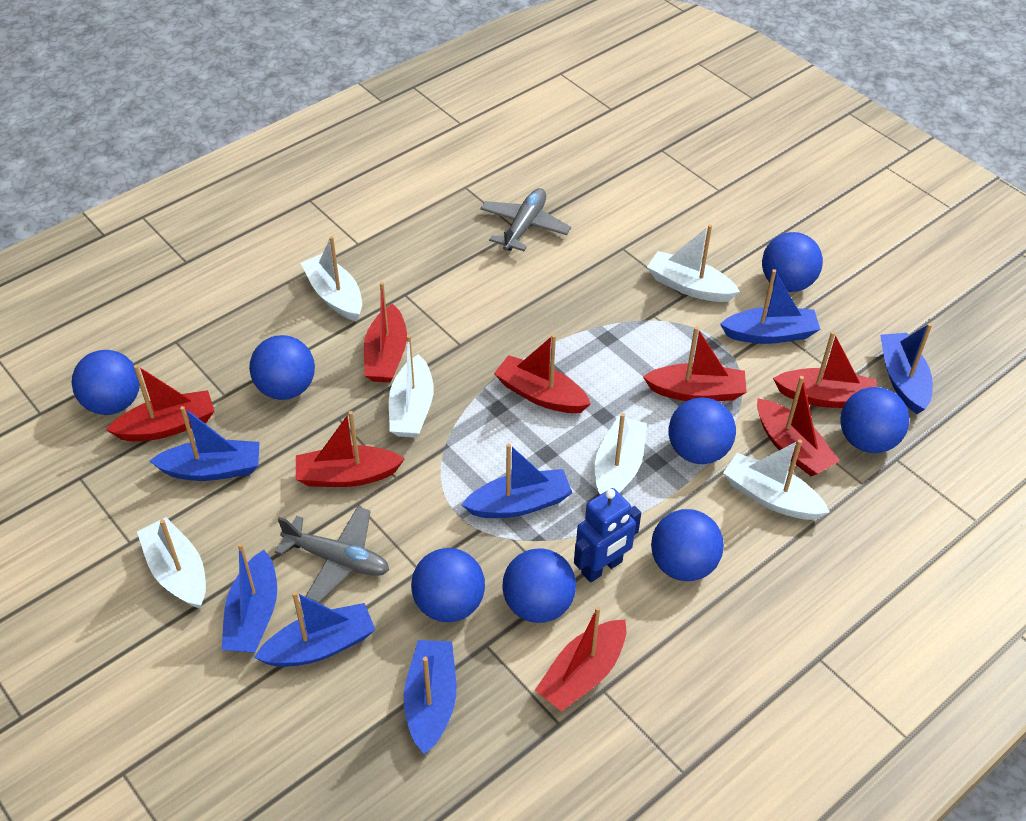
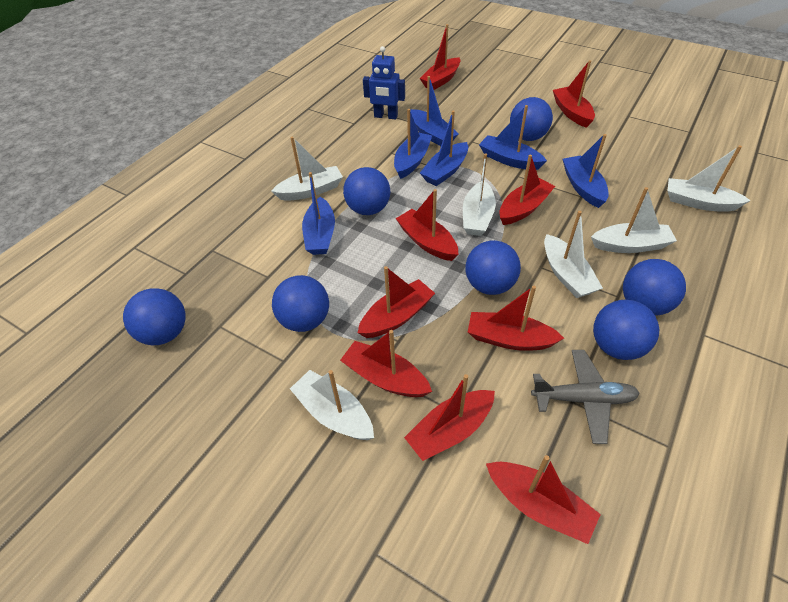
blue ball: [72,350,140,415] [249,335,315,400] [411,548,485,622] [503,549,576,623] [651,509,724,581] [669,397,736,464] [762,232,823,292] [840,387,909,453] = 8 -> [123,288,185,345] [272,275,329,332] [343,167,390,215] [465,240,521,295] [510,97,553,141] [593,300,659,360] [623,259,686,316] = 7
blue boat: [150,406,259,481] [221,543,277,653] [254,591,376,667] [404,640,456,754] [462,443,572,518] [720,269,821,344] [880,323,933,414] = 7 -> [302,172,335,255] [394,109,432,179] [410,76,458,146] [420,110,468,186] [479,105,547,170] [563,134,609,208] = 6
grey plane: [275,506,389,603] [480,188,571,251] = 2 -> [531,350,640,444] = 1
red boat: [106,365,214,441] [296,411,405,487] [364,282,407,383] [494,334,591,413] [535,606,626,712] [643,326,747,401] [757,376,840,476] [773,331,877,408] = 8 -> [340,330,432,397] [358,266,435,338] [396,189,459,261] [404,374,495,461] [420,24,460,90] [468,286,564,351] [486,455,601,544] [500,154,555,225] [553,60,595,128] = 9

